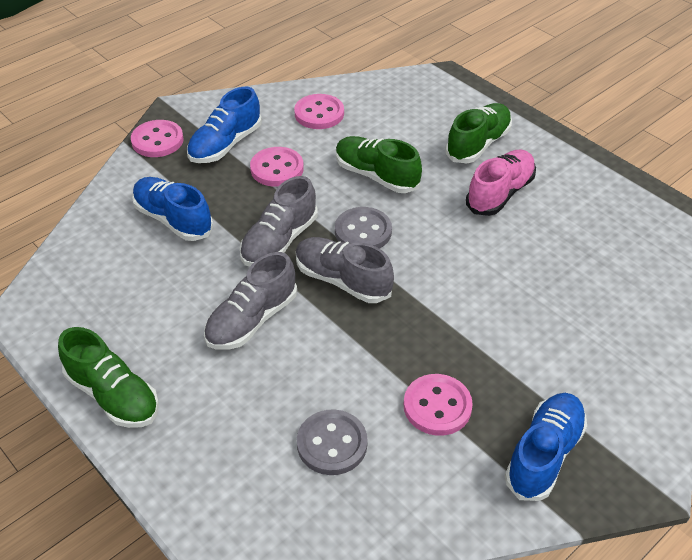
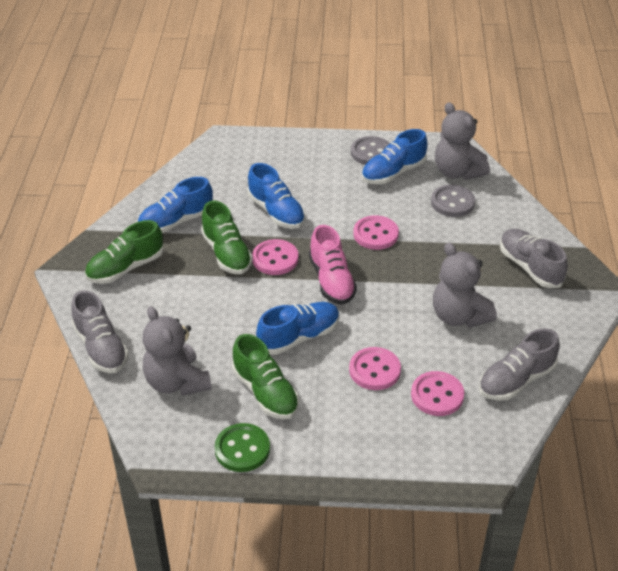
blue shoe: [132,177,213,241] [187,87,262,163] [505,393,587,501] = 3 -> [137,177,213,233] [247,163,305,229] [256,302,340,355] [361,129,427,184] = 4
green button: none = 0 -> [215,423,270,472] = 1
grey teddy bear: none = 0 -> [142,306,212,396] [433,243,497,328] [435,102,490,180] = 3

